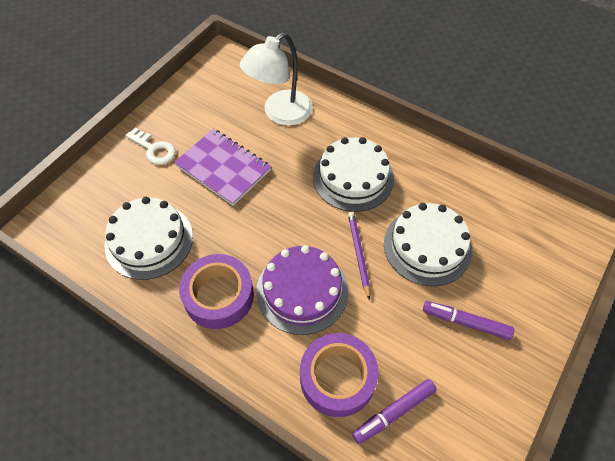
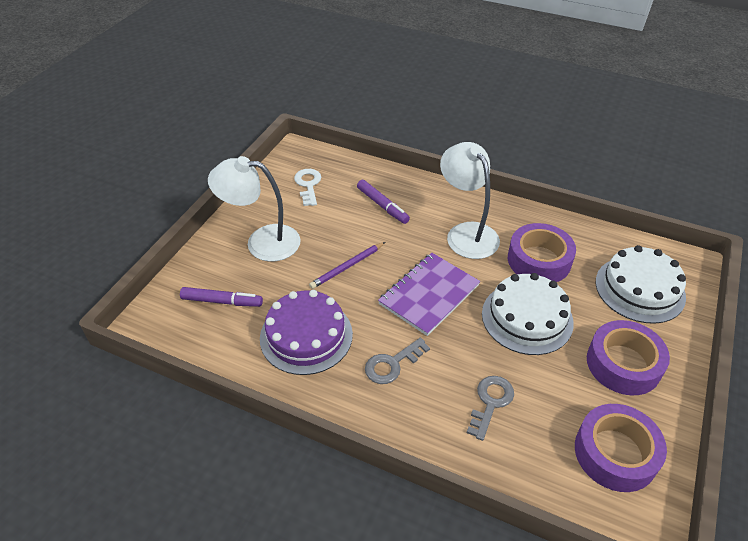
grey key: none = 0 -> [365,338,430,384] [467,376,514,441] = 2
purple tape: [179,254,254,329] [300,333,378,417] = 2 -> [508,223,576,282] [575,404,667,492] [587,320,670,395] = 3
white cake: [105,197,193,280] [313,137,394,212] [384,203,472,286] = 3 -> [482,273,574,355] [595,245,686,324] = 2
white lamp: [240,32,313,126] = 1 -> [208,156,301,261] [440,142,500,259] = 2

